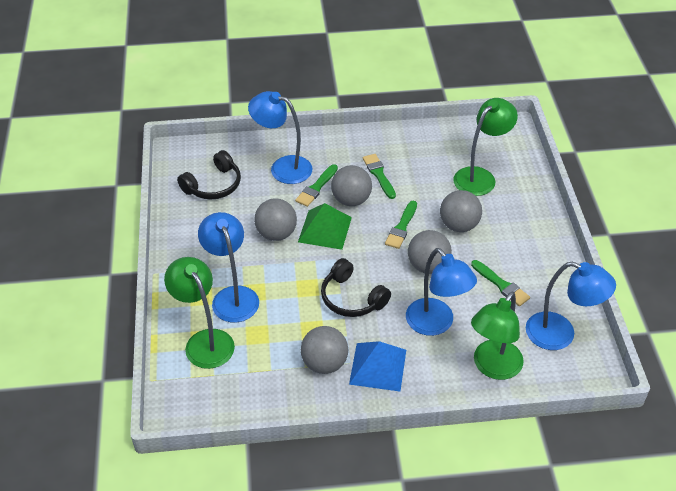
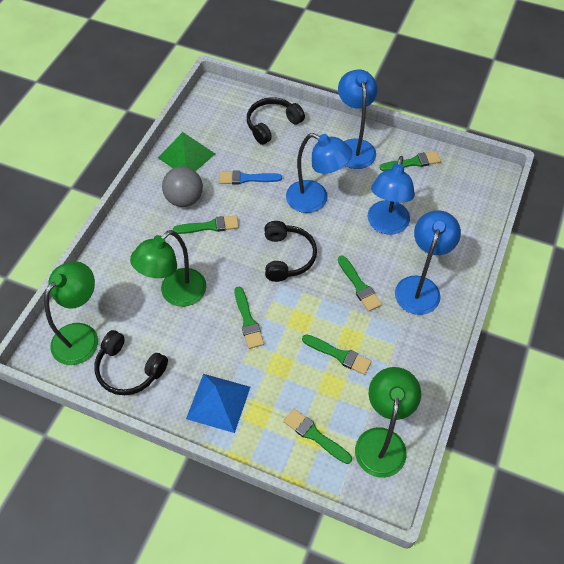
black headphones: [177,150,241,200] [321,258,391,317] = 2 -> [94,330,168,395] [247,97,305,145] [264,221,317,282] = 3
blue brush: none = 0 -> [219,170,282,185] = 1
green brush: [295,164,338,207] [363,154,396,199] [385,201,417,249] [471,260,530,306] = 4 -> [173,215,239,234] [234,287,264,349] [283,409,352,464] [302,334,372,375] [338,255,382,312] [380,151,441,171] = 6
grey ball: [254,198,297,241] [301,326,348,374] [331,165,372,206] [408,230,452,274] [440,190,482,232] = 5 -> [162,166,203,207] = 1

